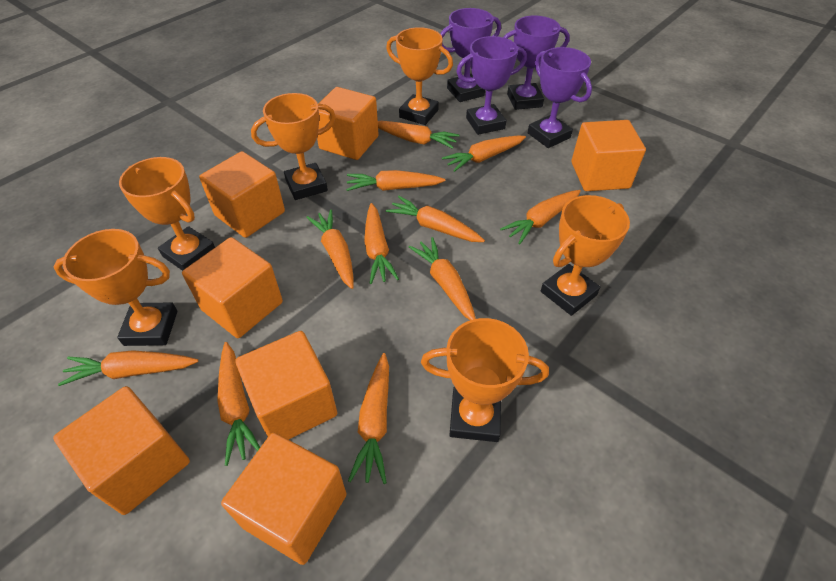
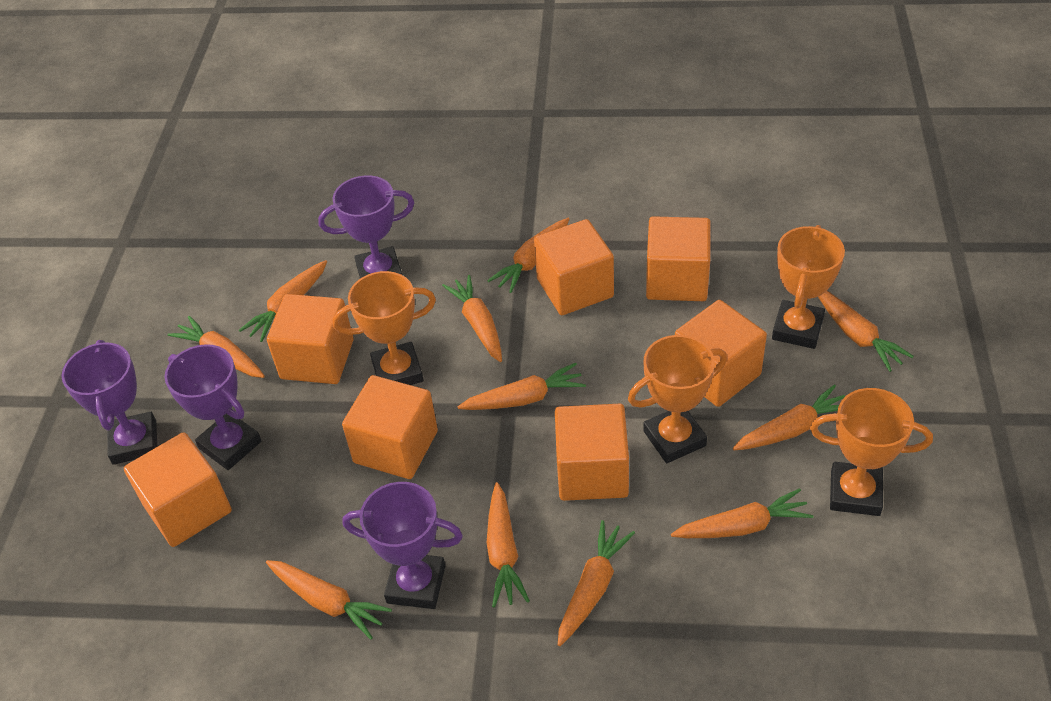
orange trophy: [54,229,177,346] [119,157,215,271] [251,93,336,200] [386,27,453,125] [421,318,549,442] [541,195,630,316] = 6 -> [332,271,436,385] [628,335,727,463] [772,225,845,349] [810,388,933,516] = 4

